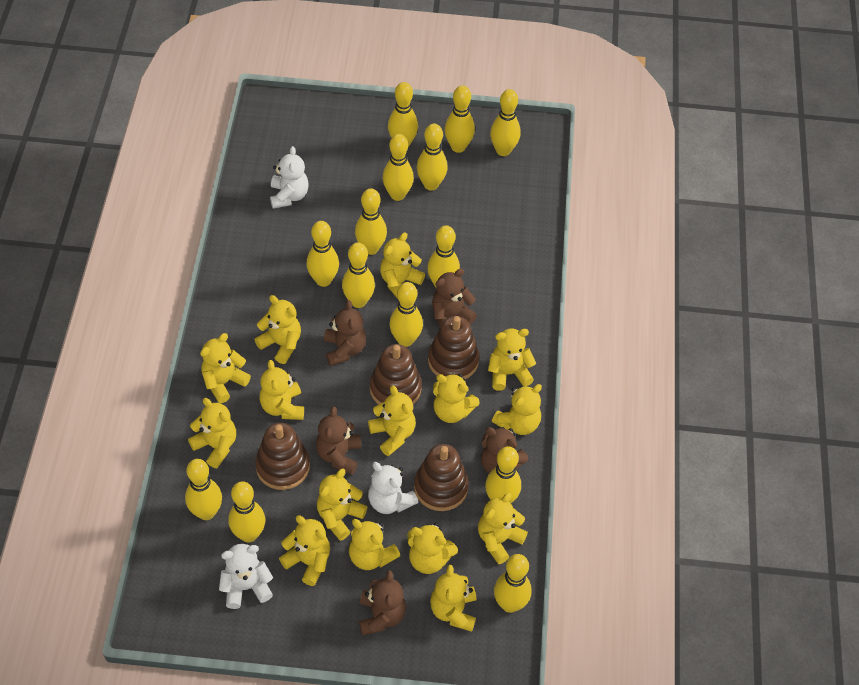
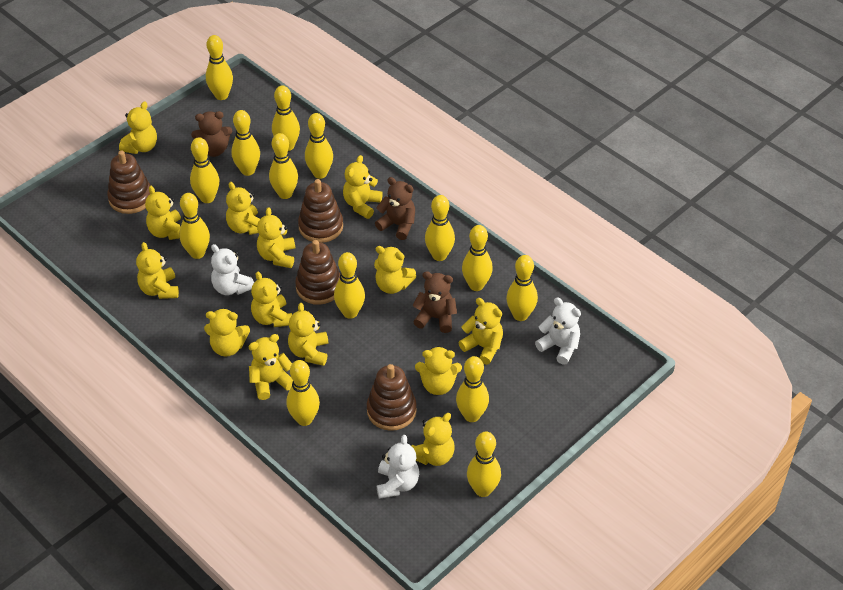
brown teddy bear: [316,407,361,475] [324,300,366,366] [359,570,406,636] [432,269,477,327] [481,427,528,473] = 5 -> [191,111,233,157] [375,177,415,240] [413,271,457,333] = 3
yellow teddy bear: [188,398,236,468] [200,333,251,403] [255,295,301,364] [259,360,304,420] [279,515,330,586] [317,469,367,541] [349,519,400,570] [368,385,416,456] [380,232,425,299] [407,523,458,574] [430,565,476,632] [433,373,480,423] [478,493,528,564] [488,329,536,391] [492,384,542,435] = 15 -> [119,101,157,154] [136,242,179,299] [145,186,181,240] [204,308,250,356] [226,182,260,235] [248,334,293,400] [251,272,292,327] [257,207,295,268] [288,303,328,366] [343,155,383,219] [374,246,416,294] [412,413,455,466] [415,346,462,395] [458,298,503,365] = 14

